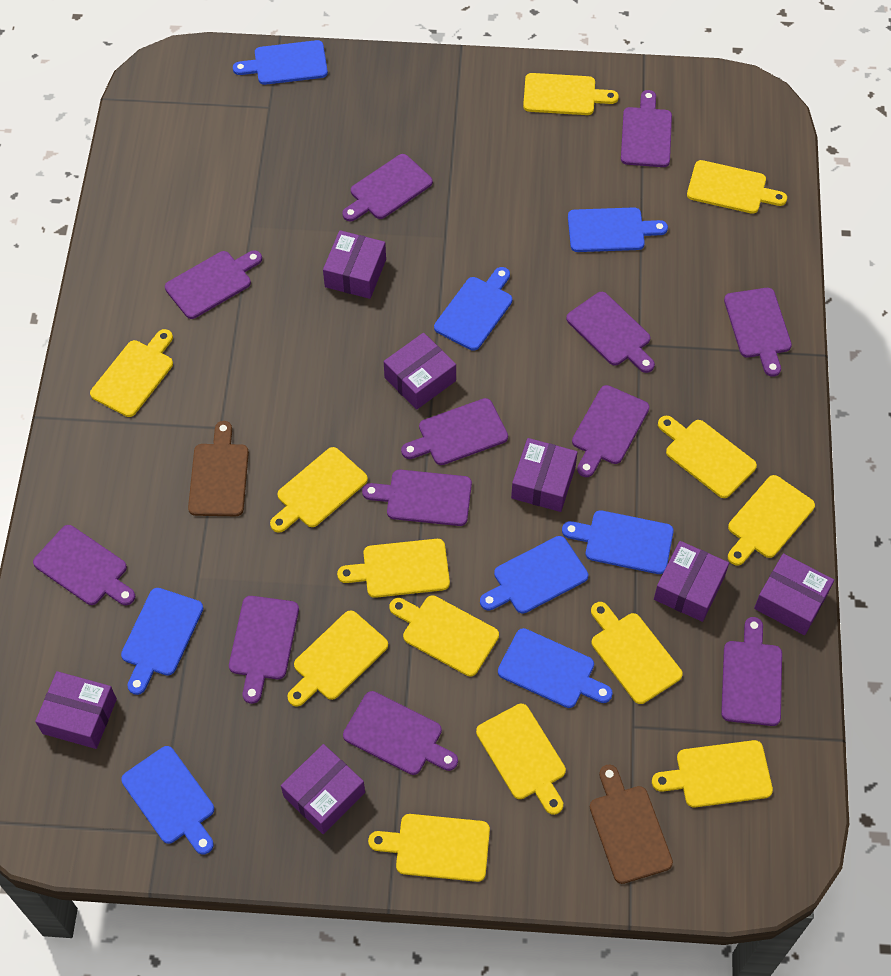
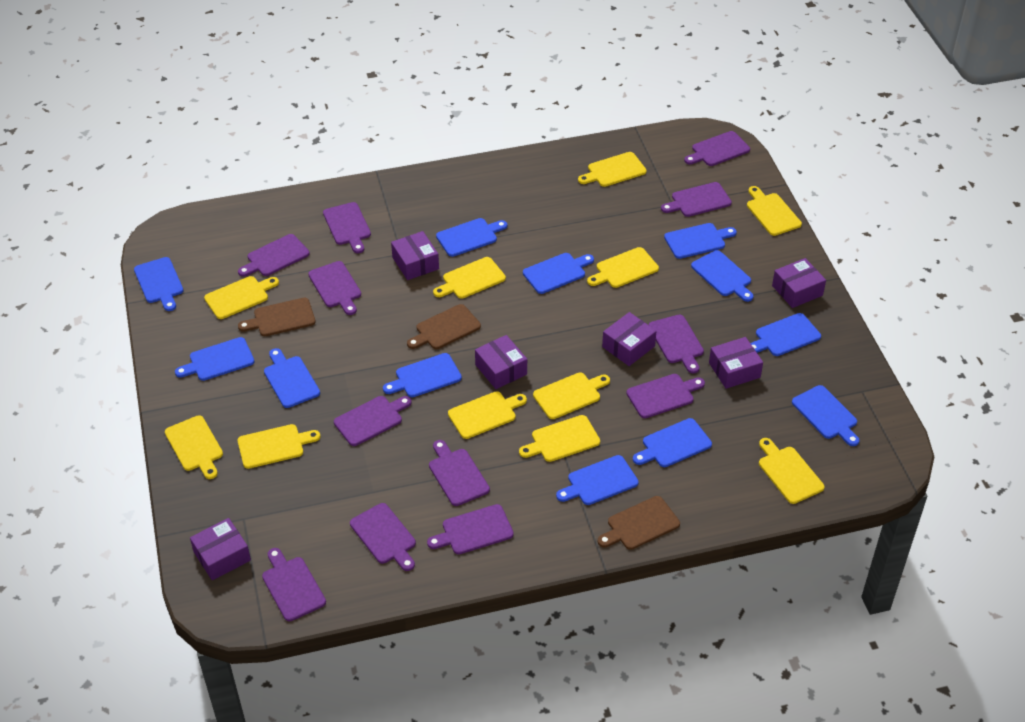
blue cutting board: [121,588,203,695] [121,746,214,855] [233,40,328,85] [434,267,512,351] [480,536,588,613] [498,628,613,708] [562,510,674,574] [568,207,668,252] = 8 -> [134,257,183,311] [175,337,254,381] [264,348,320,408] [383,353,462,397] [436,218,507,257] [523,253,594,294] [556,455,639,505] [633,418,712,467] [664,223,737,259] [691,250,754,302] [750,313,821,356] [792,385,860,446] = 12
brown cutting board: [188,421,249,516] [590,765,673,884] = 2 -> [238,298,316,336] [407,304,481,349] [598,496,680,550] = 3
purple box: [35,671,117,749] [281,744,365,834] [323,230,386,299] [384,333,456,410] [511,438,578,512] [654,541,729,622] [754,553,834,635] = 7 -> [190,518,251,580] [391,231,439,280] [475,335,527,389] [602,312,657,366] [709,337,763,389] [772,258,826,308] = 6
yellow cutting board: [90,329,173,417] [270,447,368,533] [287,610,388,707] [337,539,450,598] [368,814,490,882] [389,595,499,677] [476,704,566,815] [523,73,619,115] [591,602,683,704] [652,740,773,807] [658,416,757,498] [687,160,787,214] [728,475,815,566] = 13 -> [165,415,223,479] [204,276,279,319] [238,424,320,469] [433,257,506,299] [448,391,527,439] [519,415,600,462] [533,372,610,419] [578,152,647,187] [587,247,659,288] [747,186,802,236] [759,438,825,504] = 11

